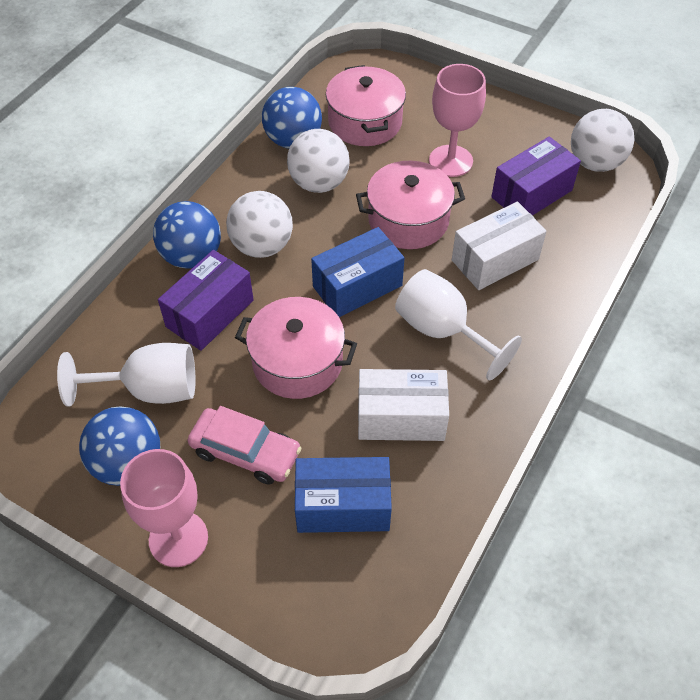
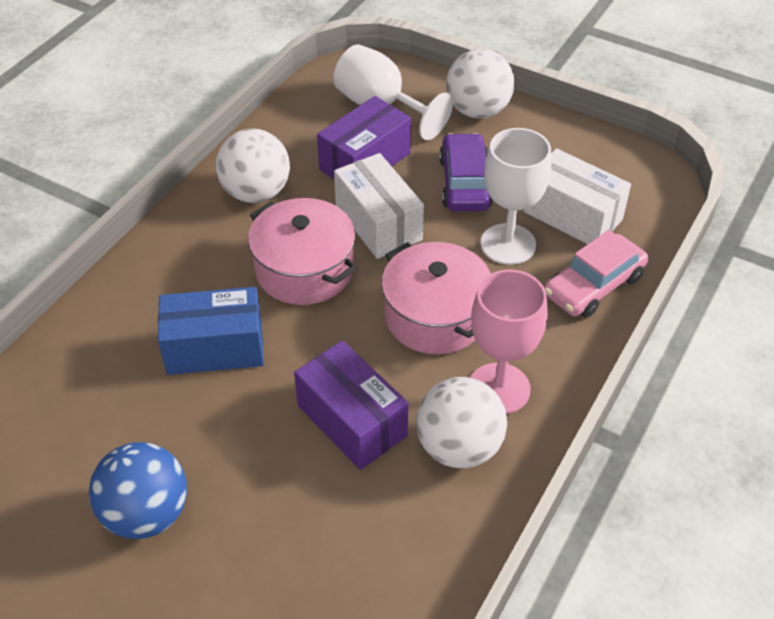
blue ball: [79,406,160,486] [153,201,221,269] [262,87,322,149] = 3 -> [89,442,187,539] = 1
blue box: [295,457,392,533] [311,227,404,317] = 2 -> [158,287,264,375] = 1
pink goblet: [120,449,208,567] [429,64,486,177] = 2 -> [470,270,548,414] = 1
pink pot: [235,297,357,399] [326,65,406,146] [356,161,465,249] = 3 -> [248,198,357,305] [381,242,491,354] = 2
purple car: none = 0 -> [439,133,493,211] = 1

